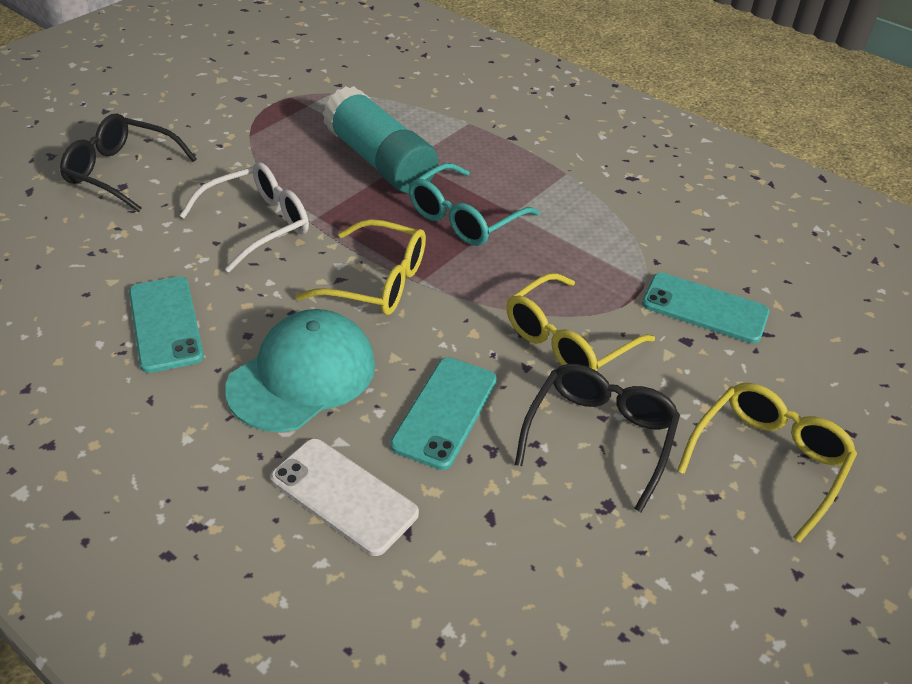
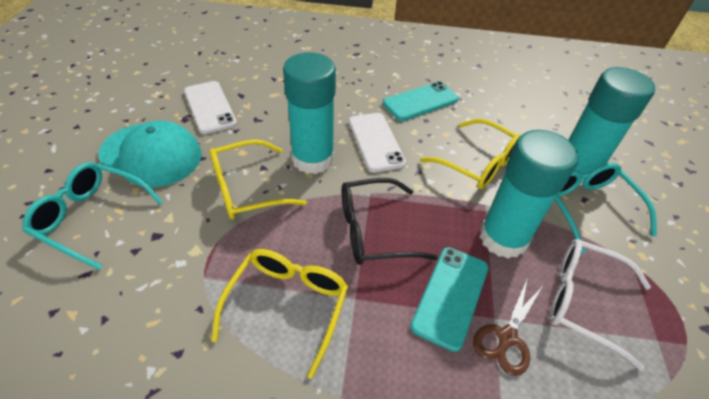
black glasses: [60,114,197,212] [515,364,680,512] = 2 -> [342,178,438,265] = 1
brown scissors: none = 0 -> [473,280,543,376] = 1
turquoise glasses: [409,163,540,246] = 1 -> [22,162,163,270] [554,163,657,254] = 2
turquoise glue stick: [322,86,438,193] = 1 -> [283,52,336,174] [479,130,578,259] [568,67,655,186] = 3
turquoise phone: [129,277,204,373] [390,357,497,470] [642,273,769,344] = 3 -> [383,81,459,121] [410,247,489,352] = 2
white phone: [270,438,419,556] = 1 -> [184,81,237,134] [349,113,406,173] = 2

